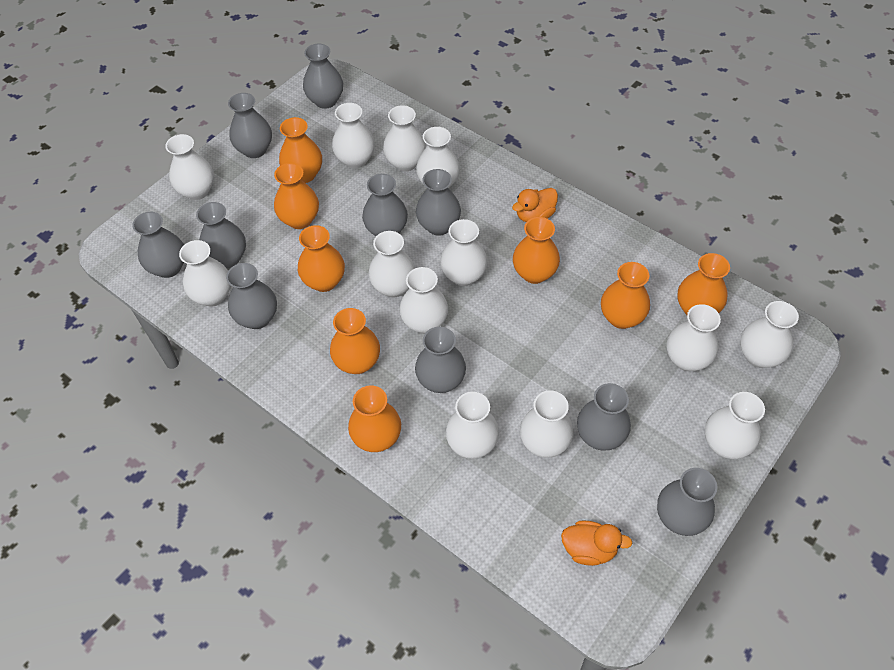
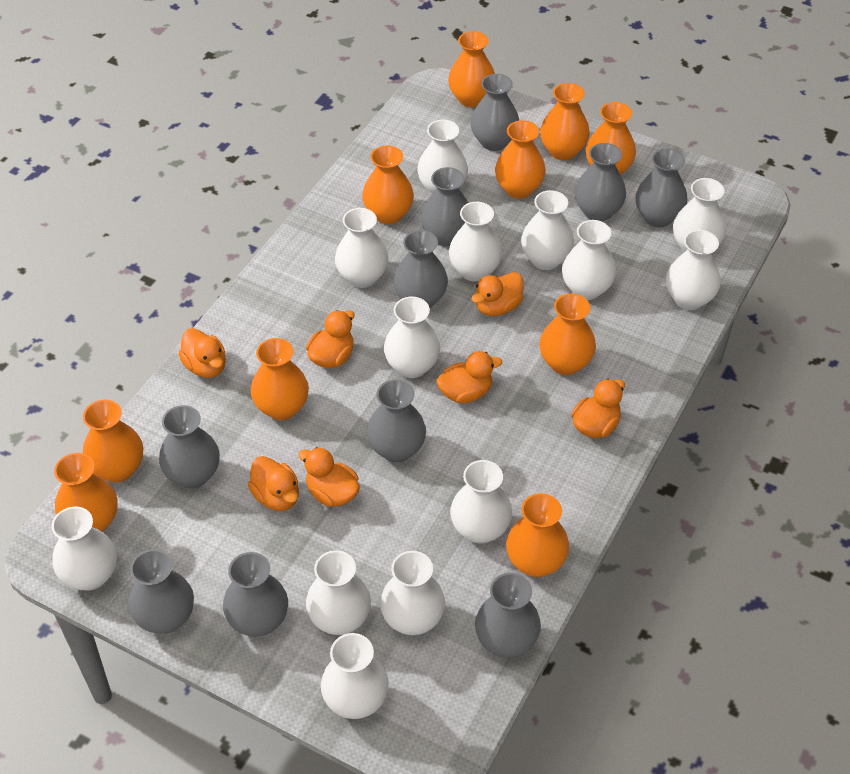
orange duck: [512,188,558,222] [561,520,632,566] = 2 -> [178,328,226,378] [248,456,299,511] [298,447,360,507] [306,310,355,368] [436,351,502,403] [471,272,524,316] [571,379,625,438] = 7
orange vase: [274,163,319,229] [279,117,322,183] [298,225,345,292] [330,308,380,374] [348,386,401,452] [513,217,560,284] [601,262,650,329] [678,253,730,315] = 8 -> [54,453,118,532] [83,400,143,483] [251,338,309,420] [362,145,414,224] [448,31,495,107] [495,120,546,199] [506,493,569,577] [539,294,596,375] [540,83,590,160] [586,102,636,175] = 10

